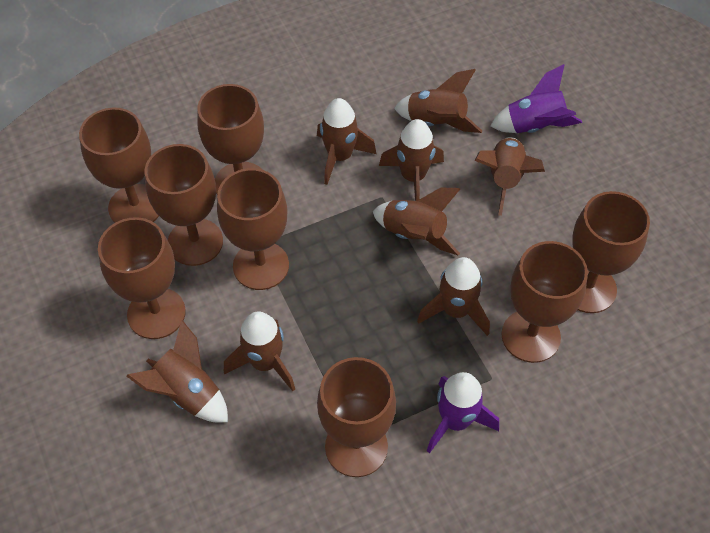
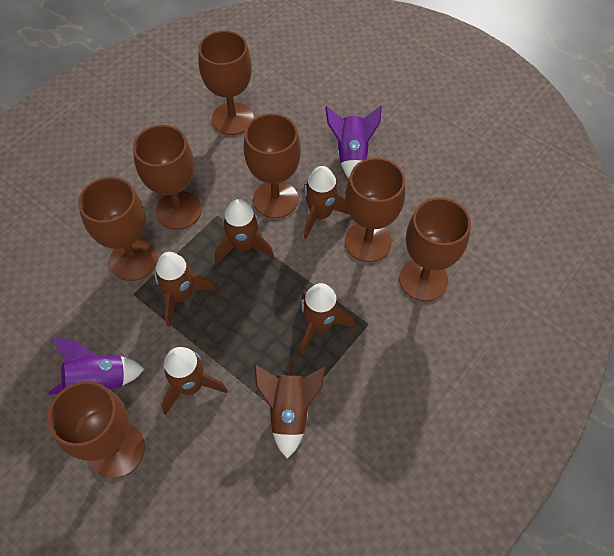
brown goblet: [79,108,159,223] [98,217,186,339] [144,144,223,266] [197,84,264,194] [217,168,289,290] [317,357,396,477] [502,241,588,363] [572,191,650,313] = 8 -> [47,381,145,478] [78,177,158,281] [133,125,202,230] [198,31,254,135] [244,114,301,218] [345,158,405,262] [399,197,471,301] = 7
brown rocket: [127,320,228,422] [224,312,295,391] [317,98,376,185] [373,188,460,256] [379,119,444,201] [394,69,482,133] [417,257,490,336] [475,137,545,216] = 8 -> [155,252,216,327] [162,347,228,415] [215,199,275,264] [254,364,325,459] [300,283,355,355] [303,166,350,239] = 6

